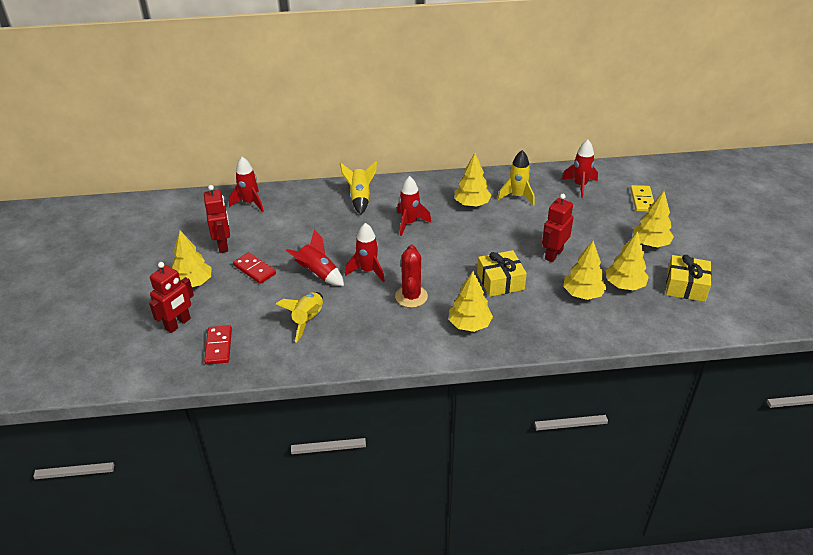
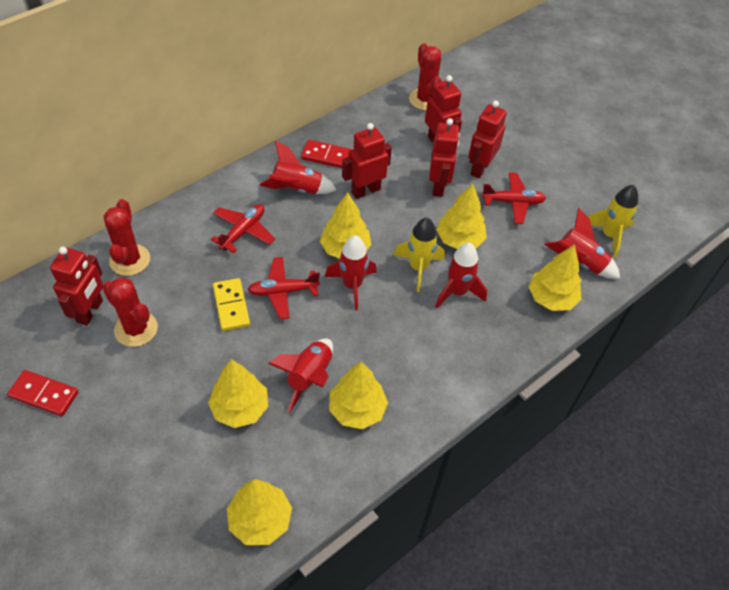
red cactus: [395,245,428,308] = 1 -> [103,199,150,276] [103,277,158,347] [409,43,442,110] = 3
red plane: none = 0 -> [211,204,275,253] [248,257,320,319] [481,172,546,224] = 3
red robot: [149,262,194,333] [204,185,230,253] [542,194,573,262] = 3 -> [50,247,103,326] [342,123,392,199] [425,75,462,143] [429,118,460,197] [468,101,507,178] = 5
yellow gift: [477,250,527,297] [666,255,712,302] = 2 -> none = 0
yellow rocket: [276,292,323,343] [340,161,377,215] [498,150,534,206] = 3 -> [393,217,445,292] [588,185,638,258] = 2

